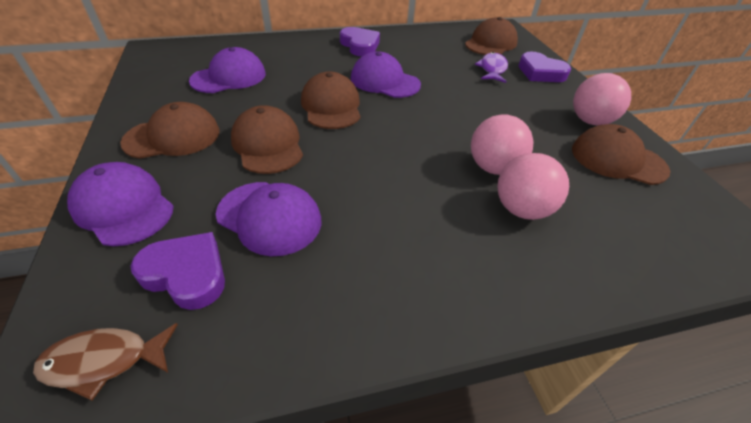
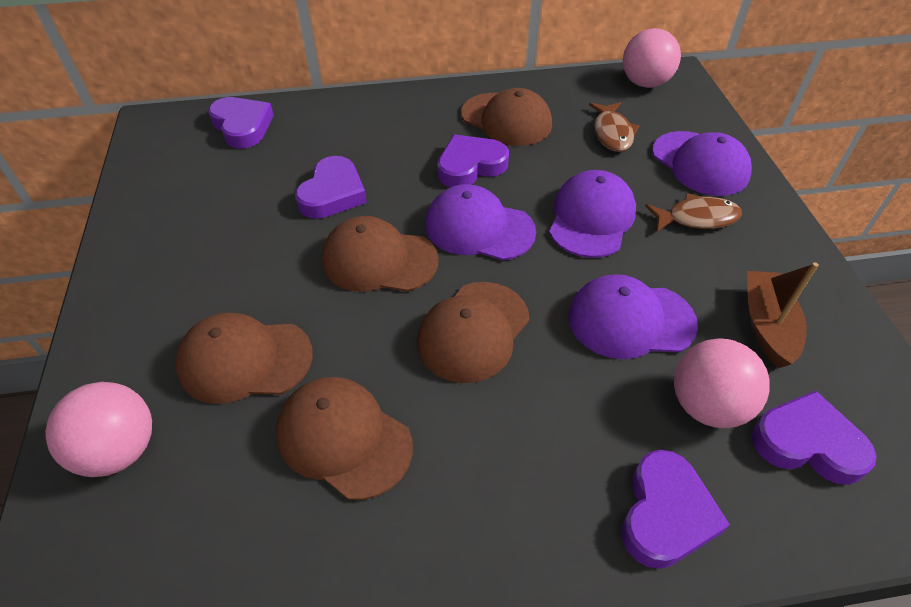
brown boat: none = 0 -> [747,263,819,368] = 1
brown fish: [33,323,178,400] = 1 -> [589,102,639,152] [645,193,742,232] = 2
purple fish: [475,52,508,83] = 1 -> none = 0
purple heart: [130,232,225,310] [340,27,380,56] [519,51,571,82] = 3 -> [208,97,274,149] [295,156,367,219] [437,134,509,187] [622,450,730,569] [752,390,877,485] = 5

